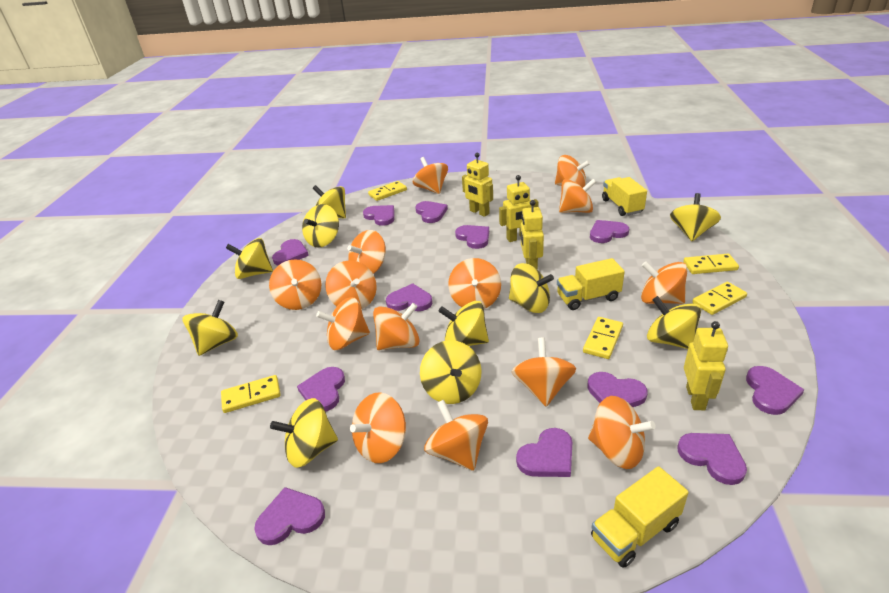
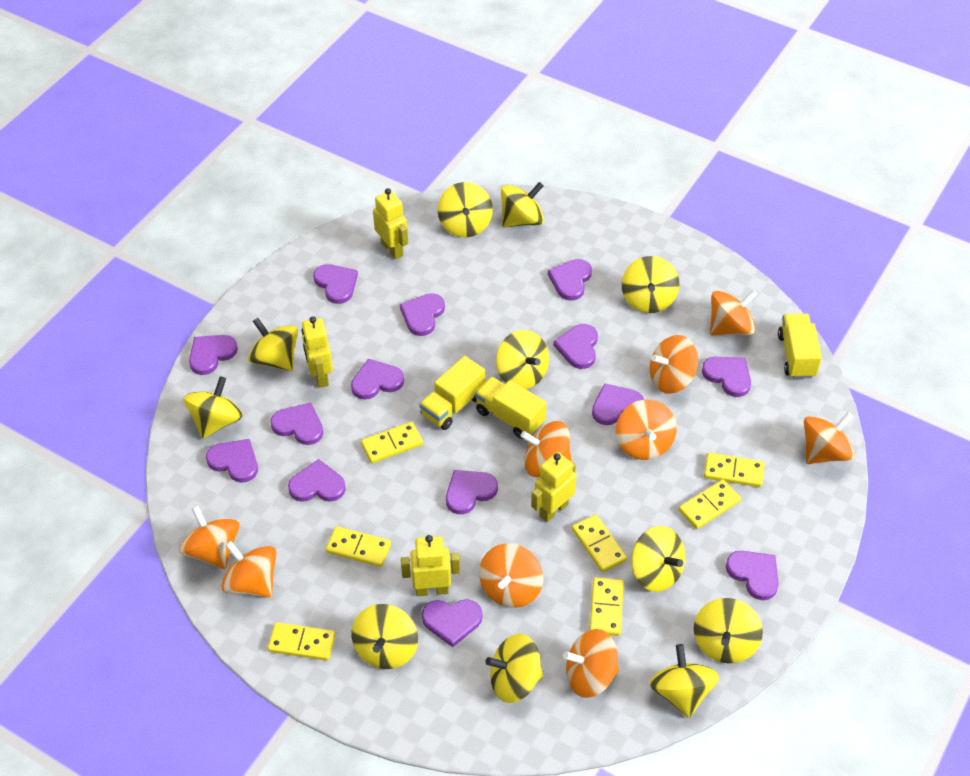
orange spinning top: [269,259,321,310] [316,297,370,350] [325,261,377,309] [347,230,386,274] [350,392,406,463] [373,303,420,350] [413,157,448,194] [424,399,488,471] [448,258,501,309] [511,338,576,407] [555,155,590,188] [559,179,596,213] [588,396,656,469] [641,261,688,304] = 14 -> [179,506,240,569] [221,541,277,598] [479,543,543,608] [520,421,572,477] [563,629,619,698] [616,400,677,460] [650,335,698,394] [710,290,757,336] [804,412,855,464] = 9
purple heart: [254,487,325,545] [272,239,309,265] [297,367,345,412] [363,205,394,226] [386,283,432,311] [415,201,448,223] [455,225,489,249] [516,428,572,477] [587,372,648,407] [590,220,629,243] [677,433,747,485] [746,366,804,415] = 12 -> [189,335,238,375] [206,439,258,483] [270,403,323,445] [288,459,346,502] [313,264,358,304] [351,359,404,400] [400,293,445,336] [422,599,482,647] [446,470,498,514] [548,259,592,301] [553,324,598,369] [592,383,644,425] [702,357,751,397] [726,551,779,600] = 14
yellow domino: [221,375,281,413] [368,181,407,201] [583,317,623,359] [683,254,739,274] [692,282,747,315] = 5 -> [268,622,335,661] [326,526,391,567] [361,422,423,463] [572,515,627,573] [590,577,624,636] [679,480,741,529] [704,453,765,487] = 7
yellow spinning top: [183,300,238,356] [226,238,273,279] [270,398,338,468] [302,204,339,248] [313,185,346,218] [420,340,482,404] [438,301,489,346] [509,263,554,313] [647,296,701,349] [670,193,721,241] = 10 -> [184,376,243,439] [248,318,298,371] [351,604,418,669] [438,182,493,238] [486,634,543,703] [496,330,549,389] [501,182,544,228] [622,256,679,313] [631,526,685,592] [649,644,719,718] [694,598,763,663] = 11

